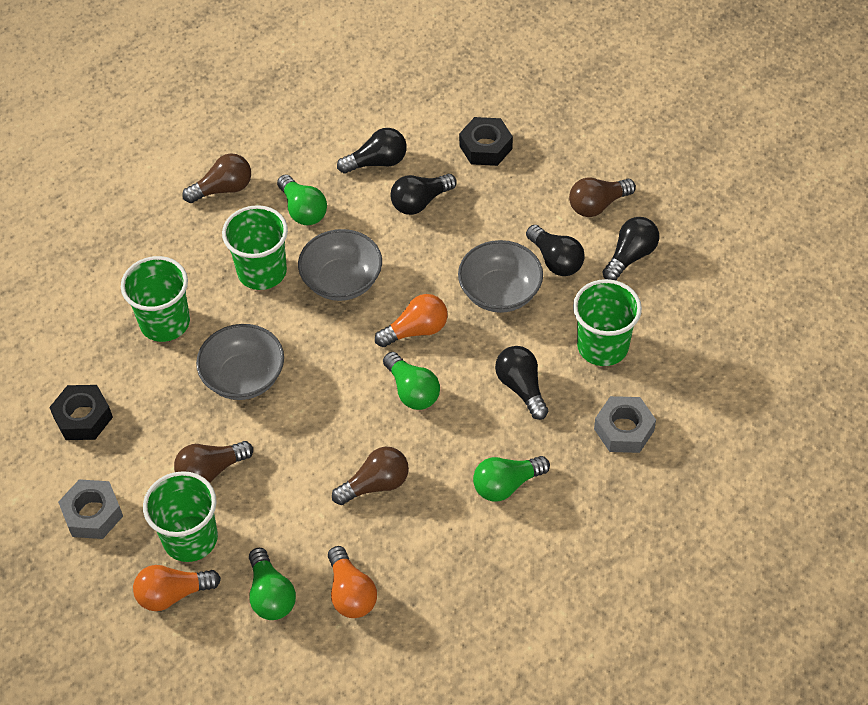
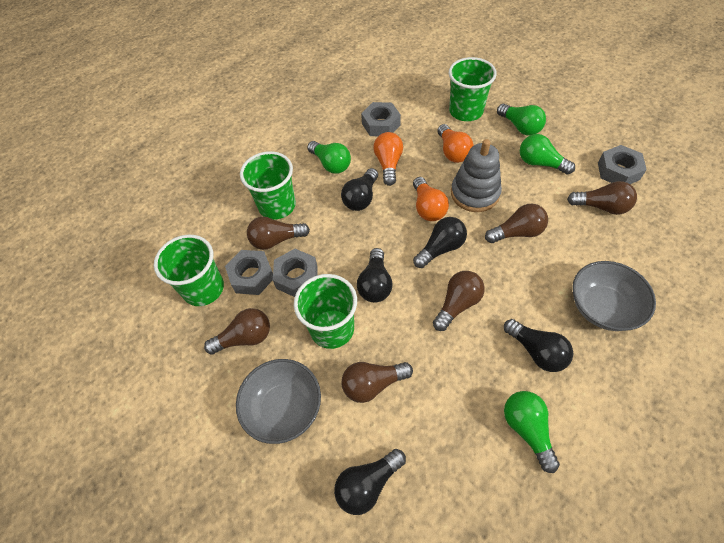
black nut: [49,385,113,440] [459,117,513,166] = 2 -> none = 0
brown light bulb: [174,441,253,483] [182,153,251,203] [332,447,409,505] [569,178,636,217] = 4 -> [204,308,270,355] [247,216,310,250] [341,362,413,403] [433,271,485,331] [485,204,548,243] [567,181,637,215] = 6
grey bowl: [196,324,284,400] [298,229,382,301] [458,240,543,313] = 3 -> [236,359,321,444] [572,261,656,331] = 2
grey nut: [58,479,123,539] [594,396,656,453] = 2 -> [225,250,273,295] [273,249,317,297] [361,102,401,136] [598,145,647,184] = 4
grey stacking toy: none = 0 -> [451,139,502,212] = 1

